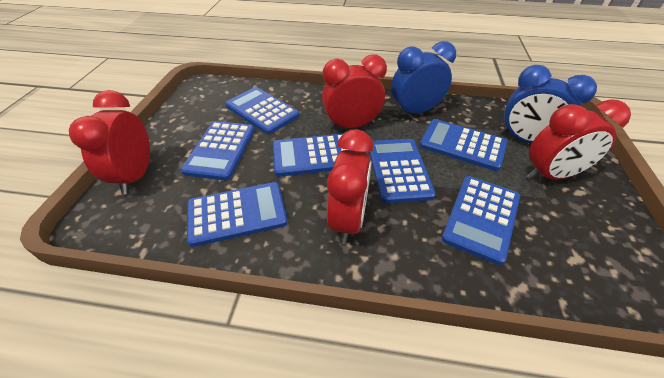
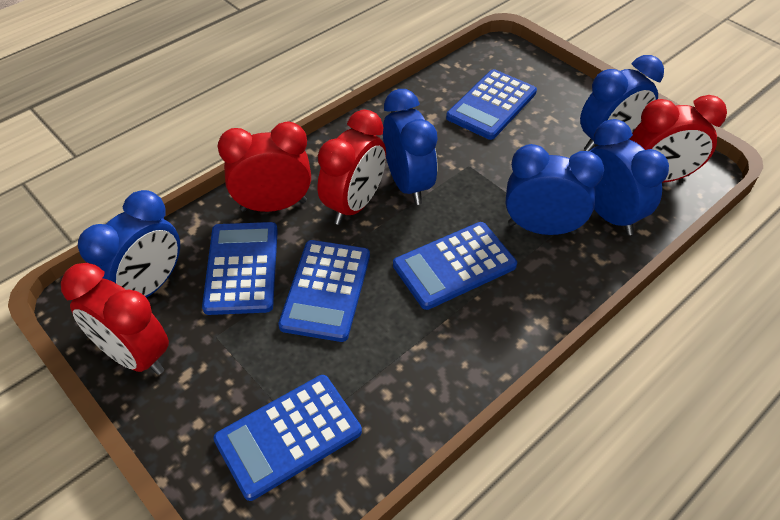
blue calculator: [181,121,255,180] [187,182,288,247] [225,87,300,134] [273,133,352,177] [369,139,436,203] [420,119,508,171] [442,176,520,265] = 7 -> [202,222,278,315] [213,375,362,501] [278,240,370,342] [393,222,517,310] [446,69,537,140] = 5
blue clock: [391,41,456,116] [501,65,597,143] = 2 -> [78,190,180,298] [383,89,438,205] [506,144,604,235] [580,55,664,151] [590,119,669,235] = 5

